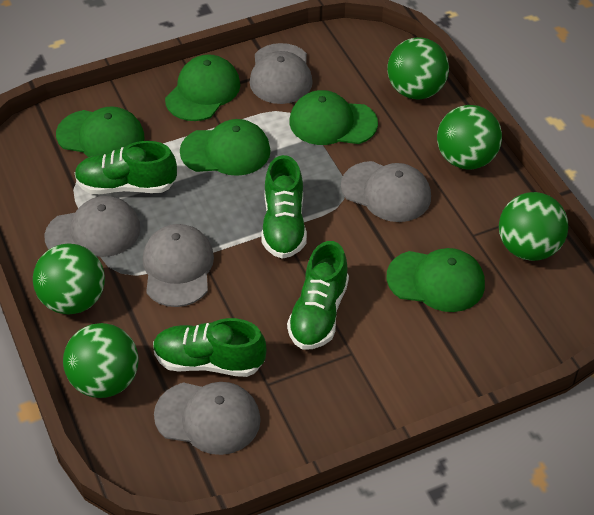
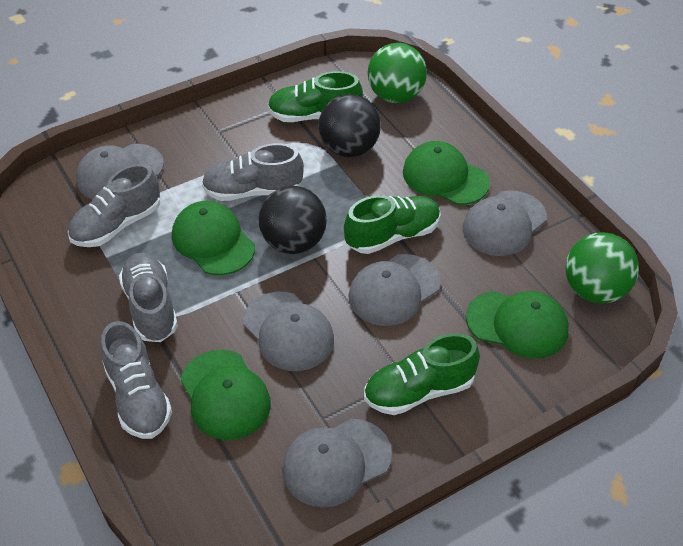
black ball: none = 0 -> [258,186,327,254] [319,94,381,157] = 2
green ball: [33,243,105,315] [63,323,139,398] [387,37,449,100] [437,105,502,170] [499,192,569,261] = 5 -> [368,43,427,103] [565,232,639,304] = 2
green cap: [56,106,144,157] [165,54,240,121] [180,119,271,176] [290,90,378,145] [386,248,485,312] = 5 -> [172,201,255,275] [181,350,271,440] [403,141,490,205] [466,291,569,358] = 4
green shoe: [75,141,177,194] [153,318,267,377] [262,155,307,259] [287,241,349,350] = 4 -> [268,71,363,122] [344,195,441,254] [364,333,480,415] = 3
grey shoe: none = 0 -> [68,164,160,247] [101,321,172,439] [119,253,178,342] [202,143,304,201] = 4

